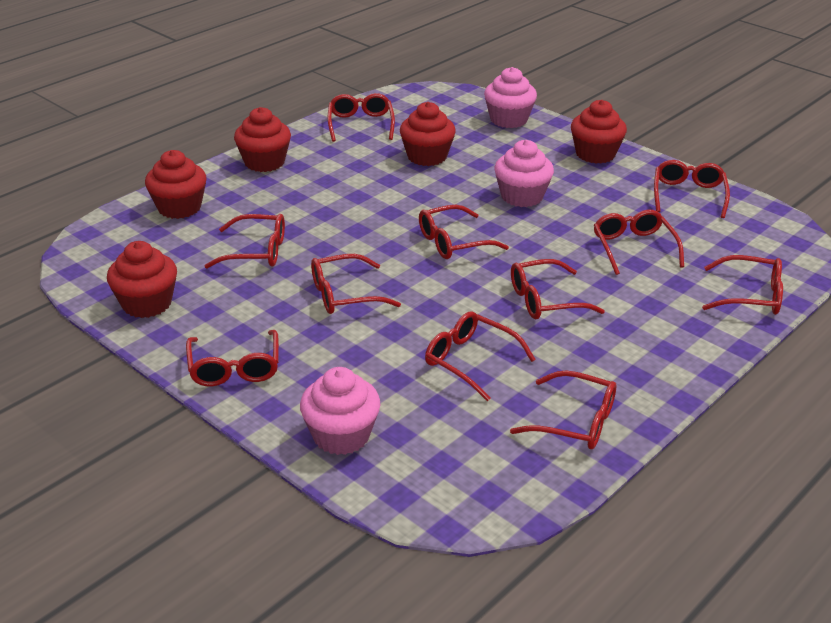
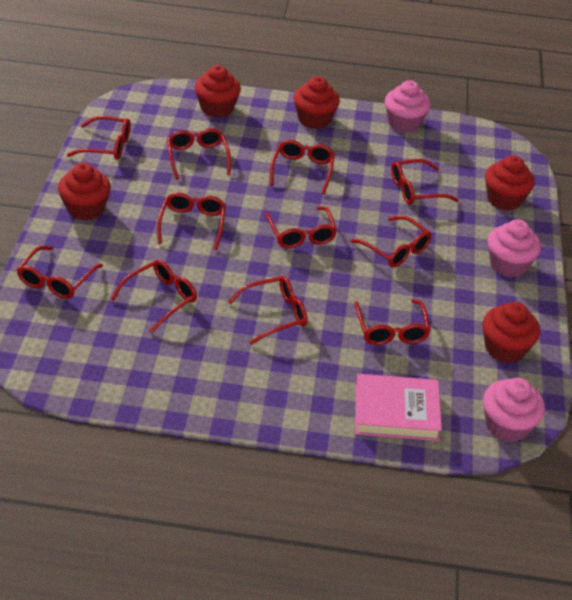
pink book: none = 0 -> [355,374,442,441] = 1

